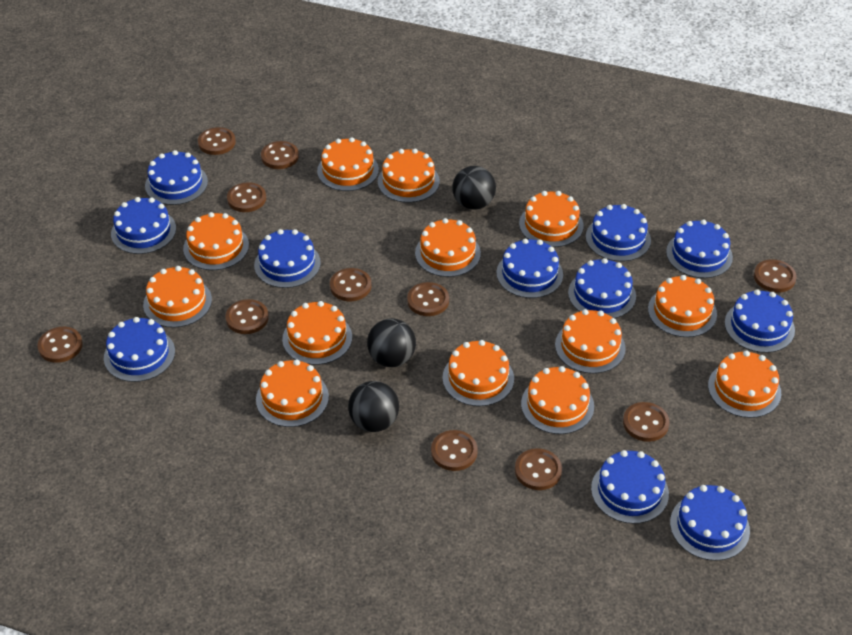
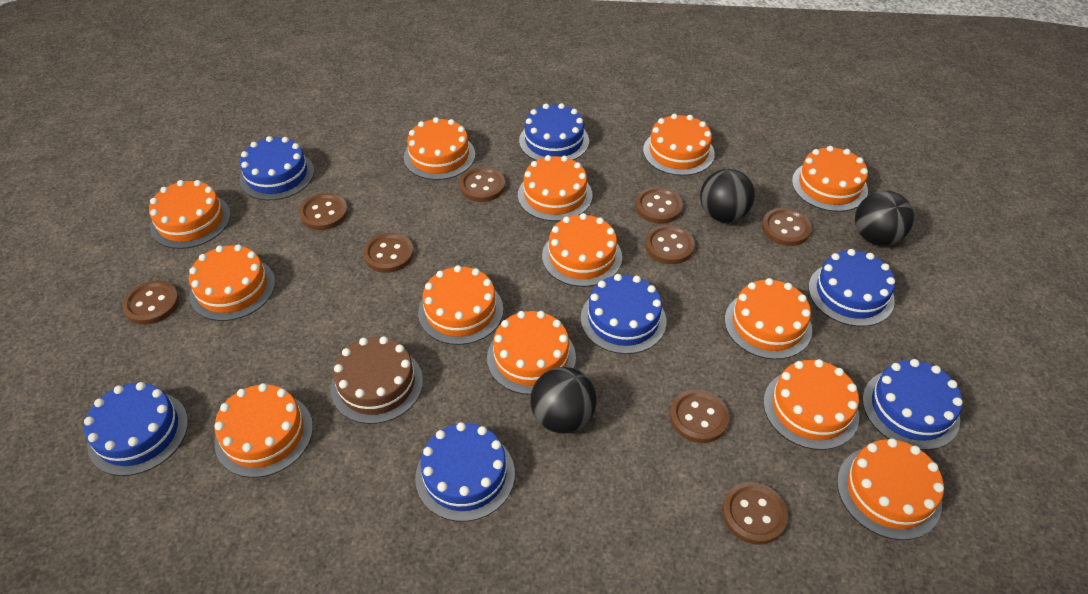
blue cake: [104,317,175,382] [111,197,176,254] [145,150,208,205] [254,229,321,288] [496,238,563,298] [568,258,636,318] [586,204,651,261] [591,450,669,524] [666,220,733,278] [670,485,750,561] [725,290,795,353] = 11 -> [84,382,188,476] [239,136,314,200] [415,422,515,522] [519,103,589,160] [581,274,666,354] [809,249,895,327] [862,359,963,450] = 7
brown button: [38,327,83,363] [198,127,236,155] [226,299,269,334] [227,182,266,212] [261,141,299,169] [330,268,371,301] [407,282,449,316] [431,430,478,471] [515,448,562,490] [623,402,670,442] [754,259,797,293] = 11 -> [122,281,179,325] [299,193,348,230] [363,233,414,273] [459,167,505,202] [635,187,683,224] [645,225,695,264] [670,389,729,443] [722,482,788,545] [762,208,812,246] = 9
brown cake: none = 0 -> [331,336,423,424] = 1

